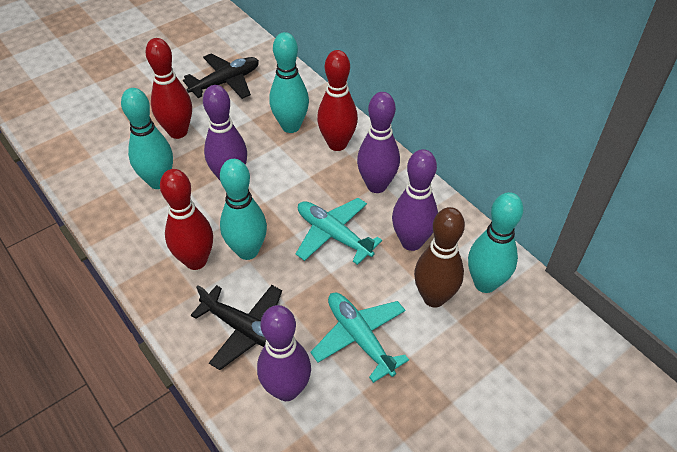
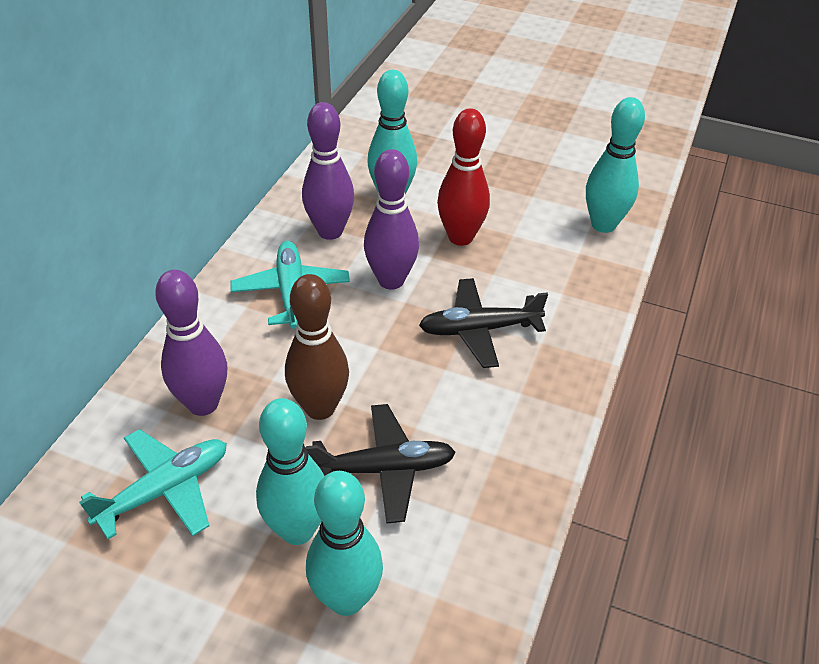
purple bowling pin: [203,85,247,180] [257,305,311,401] [357,92,400,193] [392,149,438,251] = 4 -> [155,270,227,416] [302,102,355,240] [364,149,419,290] = 3
red bowling pin: [146,38,192,139] [160,169,213,270] [317,50,358,151] = 3 -> [437,108,490,246] = 1

